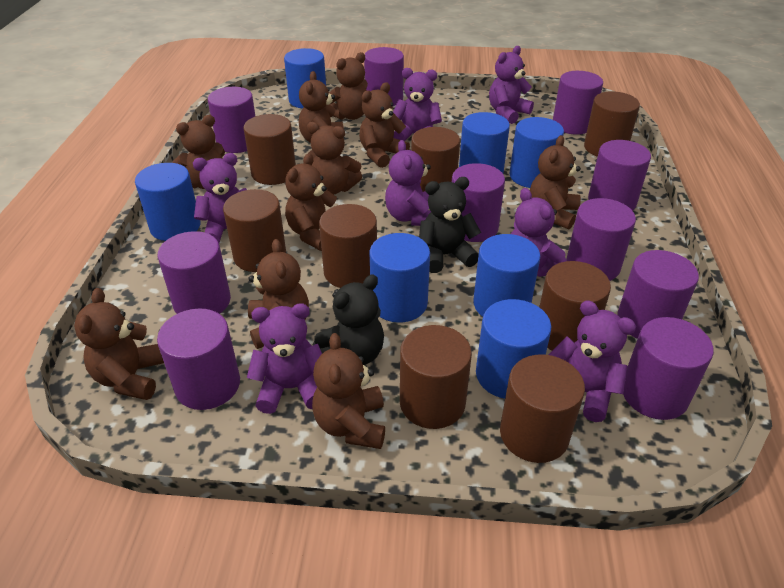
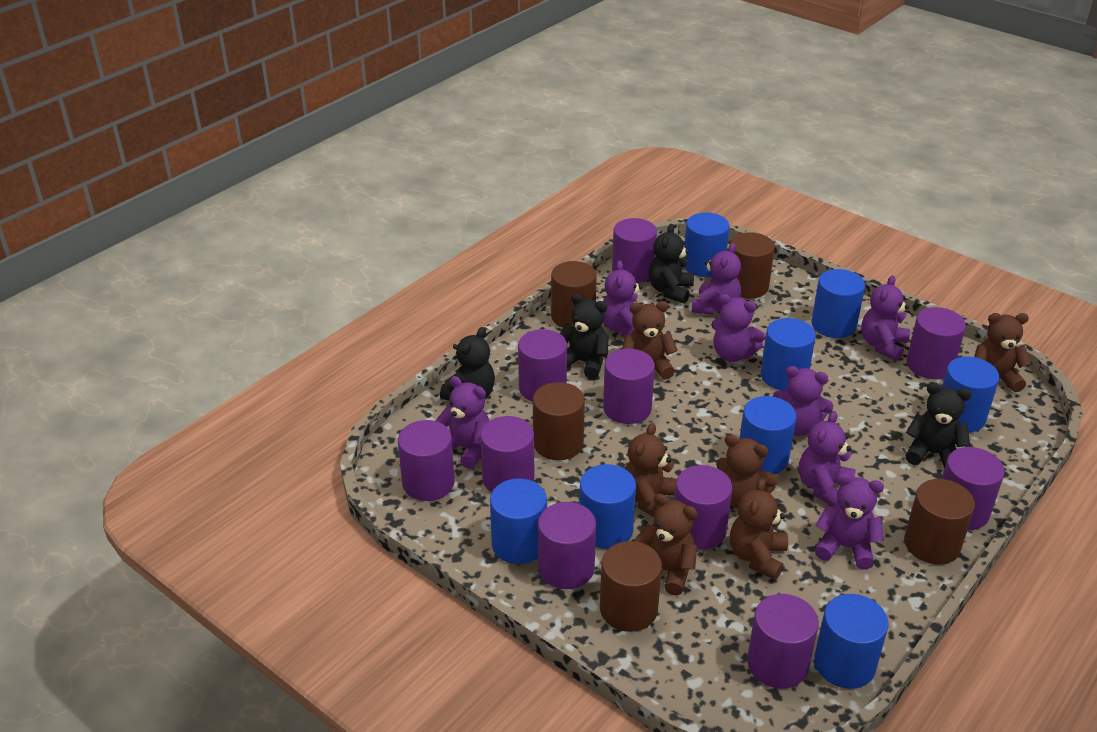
black teddy bear: [312,274,384,365] [419,177,481,273] = 2 -> [440,327,495,400] [559,294,609,379] [649,224,694,304] [905,383,972,469] = 4
blue cylinder: [135,163,201,241] [284,48,326,109] [369,233,430,323] [459,112,510,173] [473,234,540,317] [476,299,551,399] [510,117,564,188] = 7 -> [490,478,547,564] [579,464,636,549] [684,213,730,277] [739,396,796,474] [761,318,816,391] [812,269,865,338] [814,594,888,689] [942,357,999,432] = 8
brown cylinder: [223,189,286,272] [243,114,296,185] [319,204,377,288] [400,325,472,429] [411,127,460,192] [500,354,585,463] [539,261,611,351] [584,91,640,157] = 8 -> [533,382,585,460] [551,261,597,328] [600,541,662,632] [730,232,775,299] [904,479,975,564] = 5
brown teddy bear: [74,288,164,400] [172,115,225,189] [248,239,309,349] [285,153,337,251] [299,71,344,143] [307,122,362,195] [312,333,385,449] [329,52,368,120] [359,82,410,168] [530,135,581,230] = 10 -> [622,301,677,380] [625,423,677,516] [634,494,698,596] [716,435,778,509] [730,478,788,580] [974,313,1031,392] = 6
purple teddy bear: [193,153,247,243] [247,303,322,414] [385,140,431,226] [393,68,442,141] [489,46,534,124] [511,188,567,277] [549,300,636,422] = 7 -> [435,376,489,469] [603,260,643,337] [692,243,741,315] [711,294,765,362] [773,366,834,436] [799,411,856,507] [815,473,884,570] [861,275,910,361] = 8

